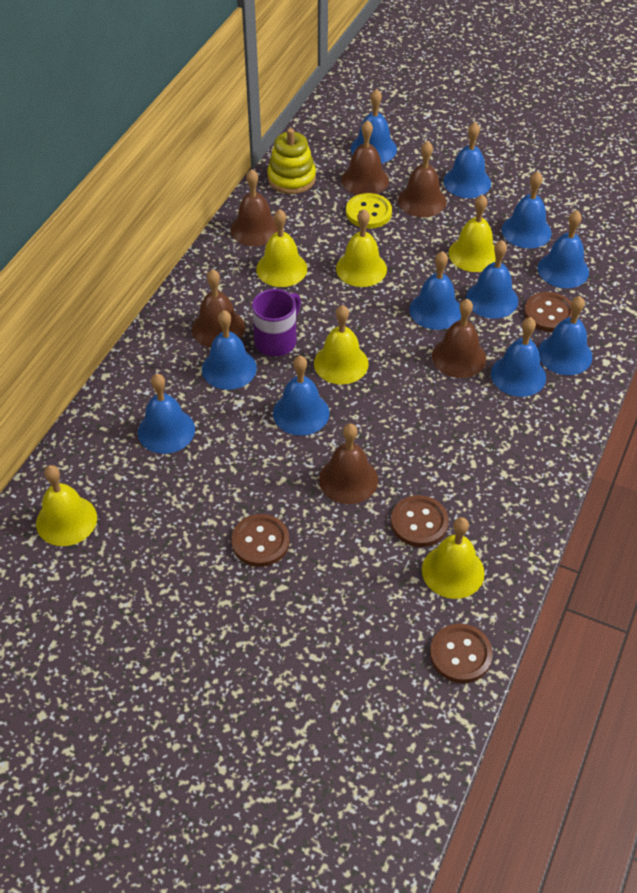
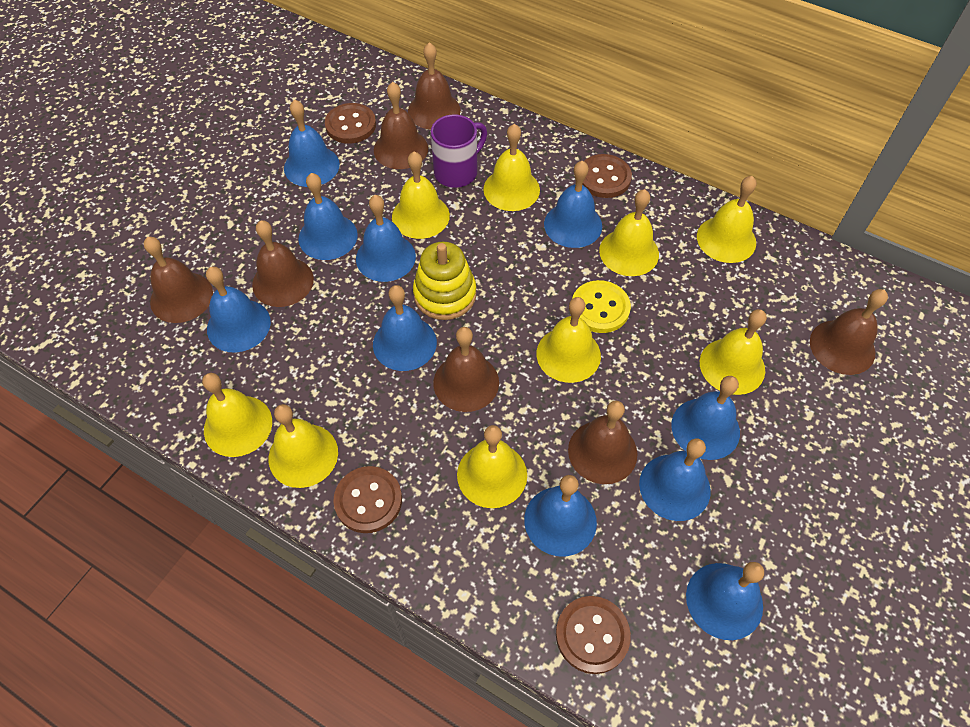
blue bell: [138,374,195,454] [202,310,257,390] [273,356,330,436] [351,89,397,163] [409,251,461,330] [443,122,491,198] [466,240,518,319] [491,317,546,397] [502,171,551,248] [538,211,589,288] [538,296,593,375] = 11 -> [206,266,271,353] [284,99,340,187] [299,173,358,260] [356,195,416,282] [373,285,437,371] [524,475,597,556] [544,161,602,248] [639,438,711,521] [671,376,740,460] [686,562,764,640] = 10
brown bell: [192,269,245,348] [231,169,278,246] [319,423,378,504] [341,120,389,195] [398,141,446,217] [432,299,486,378] = 6 -> [144,237,213,323] [252,220,314,307] [374,82,428,169] [408,42,461,129] [433,327,499,412] [568,400,637,484] [810,289,888,375] = 7
yellow bell: [36,465,97,546] [256,209,307,287] [314,305,369,384] [336,209,387,287] [422,517,485,599] [448,194,496,272] = 6 -> [202,373,272,457] [269,404,338,488] [392,152,450,239] [457,425,527,508] [483,124,540,211] [536,297,601,383] [599,189,659,276] [697,176,757,263] [700,309,767,395] = 9

